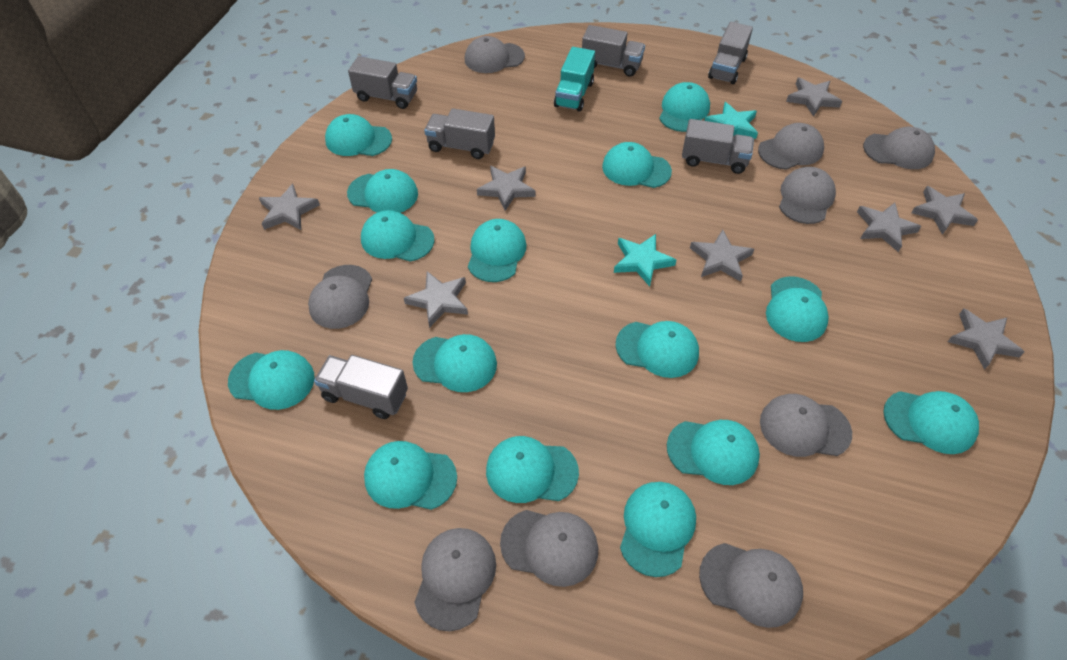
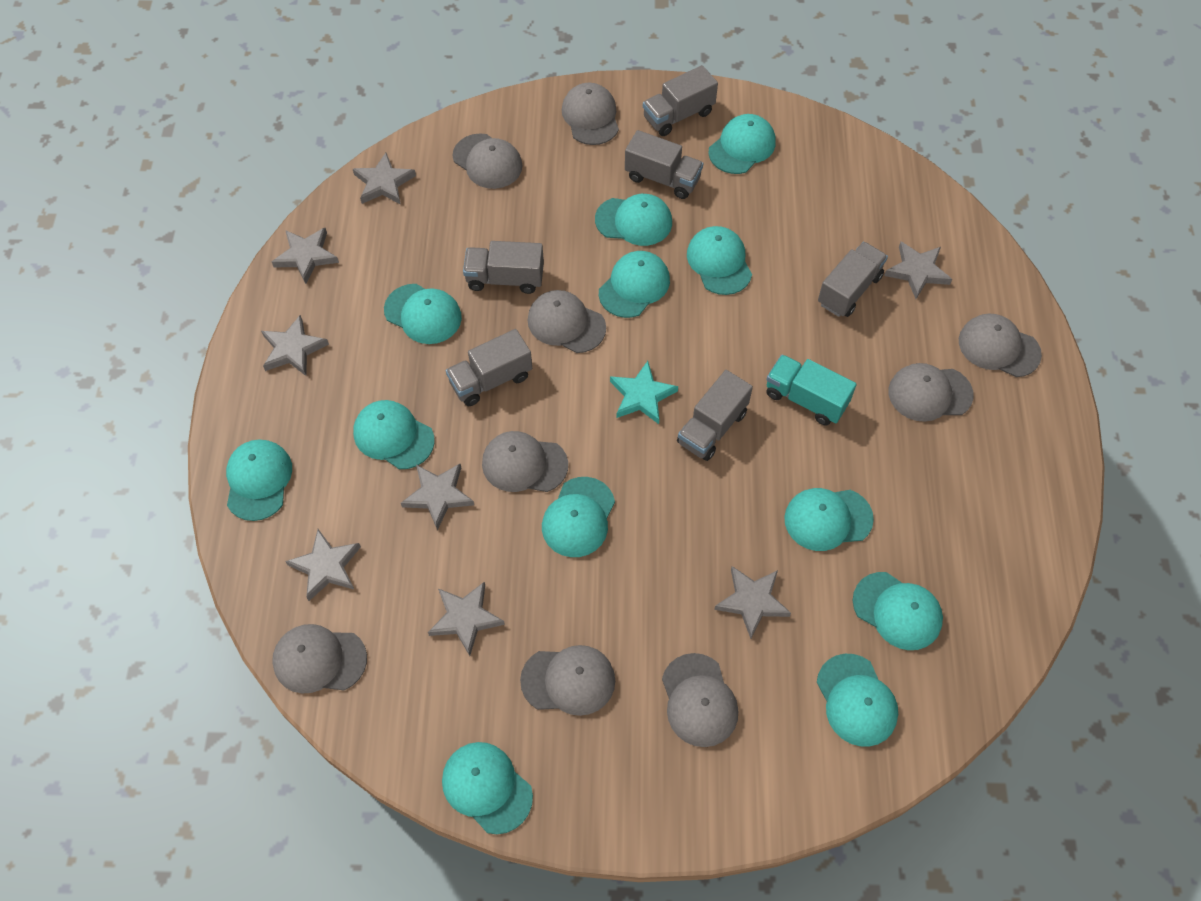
turquoise cap: [228,350,315,410] [325,114,392,156] [347,169,418,213] [361,210,434,262] [364,441,457,510] [412,334,497,392] [468,219,527,282] [486,436,579,503] [602,142,672,188] [616,321,699,378] [620,482,696,577] [659,82,710,132] [667,420,760,485] [766,276,829,342] [883,391,979,454] = 15 -> [226,439,292,521] [353,400,435,469] [384,284,462,344] [442,742,533,834] [542,477,615,557] [595,194,672,246] [599,251,670,318] [687,226,752,295] [708,114,776,174] [784,488,874,551] [817,654,898,747] [853,572,943,650] = 12
turquoise star: [614,234,676,287] [704,102,758,139] = 2 -> [610,361,678,424] = 1

